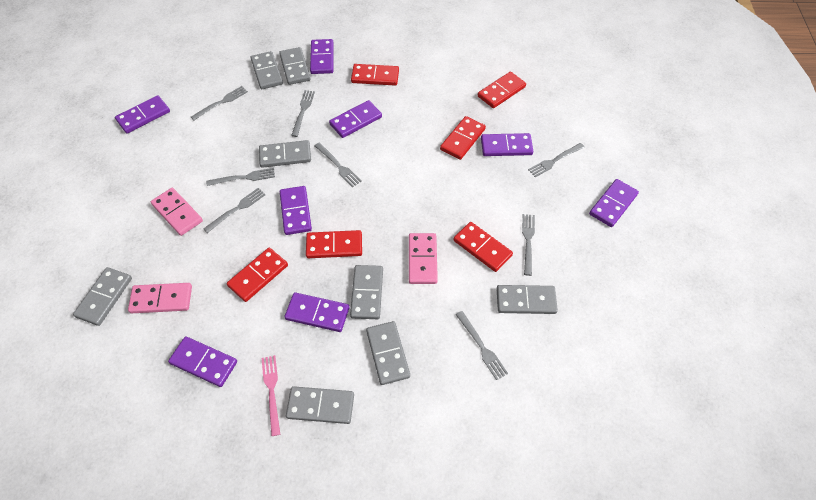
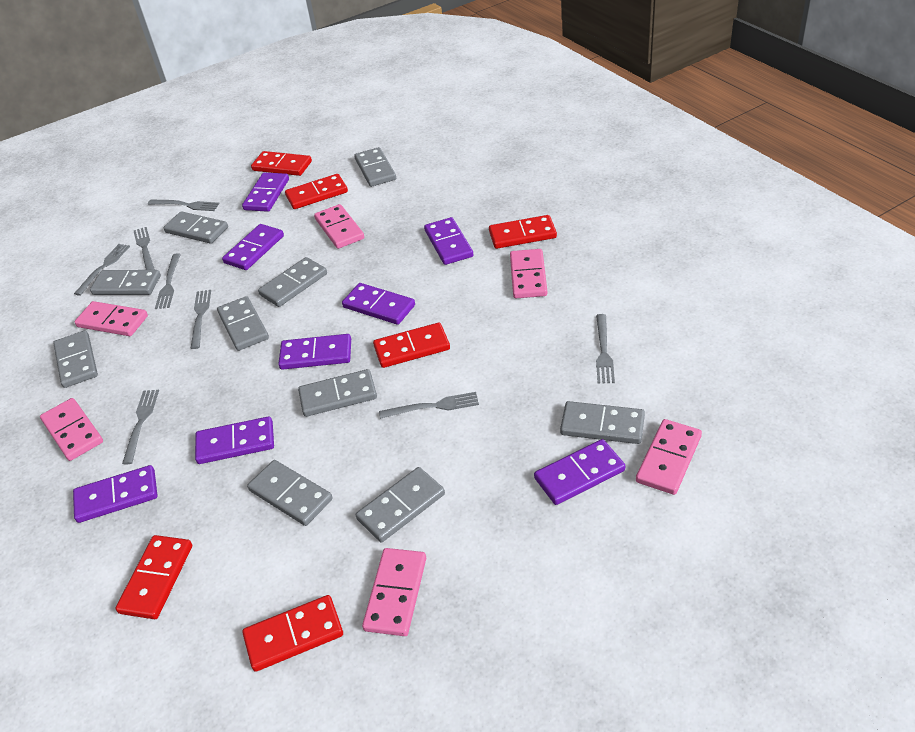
grey domino: [73,267,132,326] [251,51,283,89] [259,140,311,168] [279,47,310,85] [286,386,354,424] [350,265,383,319] [366,321,410,385] [497,285,558,314] = 8 -> [53,331,98,388] [90,270,161,295] [164,211,228,244] [217,296,269,351] [247,460,333,526] [258,257,327,307] [298,369,377,417] [354,147,396,187] [356,467,445,542] [560,401,645,444] = 10
pink domino: [128,283,192,313] [151,188,203,236] [409,233,438,284] = 3 -> [40,398,103,461] [74,301,148,336] [314,204,364,249] [362,548,426,636] [510,249,547,298] [636,419,702,495] = 6
pink fork: [261,355,280,436] = 1 -> none = 0

